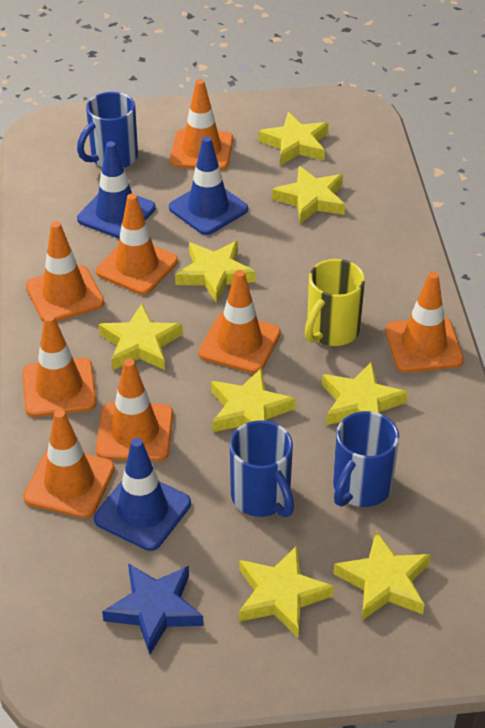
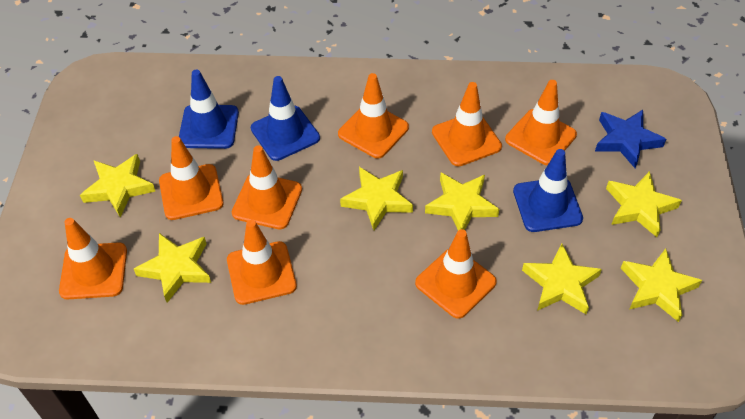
blue mug: [77,92,138,168] [230,420,294,517] [333,411,399,507] = 3 -> none = 0
yellow mug: [305,259,365,346] = 1 -> none = 0
yellow star: [99,304,183,370] [175,241,256,303] [211,368,296,432] [239,546,334,638] [258,112,329,165] [272,166,345,224] [322,361,408,425] [333,531,431,620] = 8 -> [80,154,156,217] [134,233,211,303] [340,167,413,230] [425,173,499,230] [522,244,602,314] [606,171,682,237] [621,248,702,322] = 7

